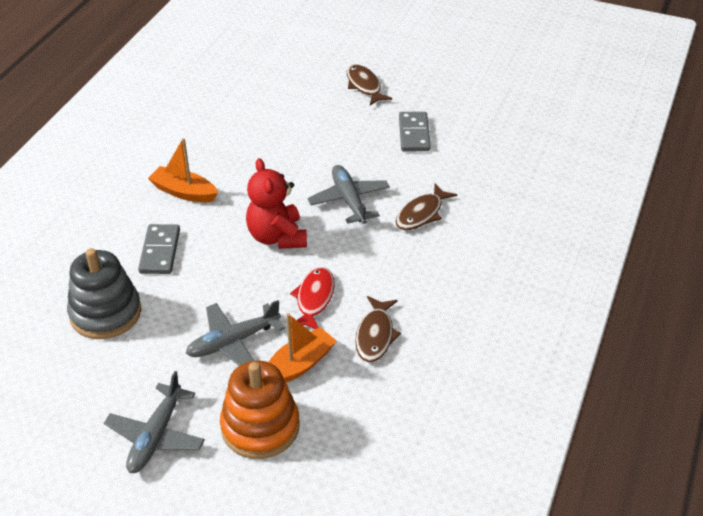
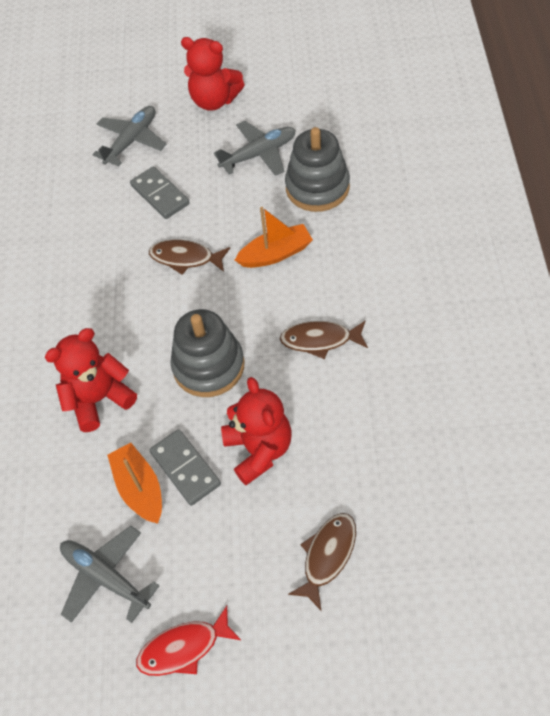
grey stacking toy: [67,248,141,339] = 1 -> [170,309,245,397] [285,127,350,212] = 2
orange stacking toy: [220,361,300,459] = 1 -> none = 0
red teddy bear: [246,158,307,249] = 1 -> [45,328,137,432] [181,37,245,111] [221,377,292,485] = 3

